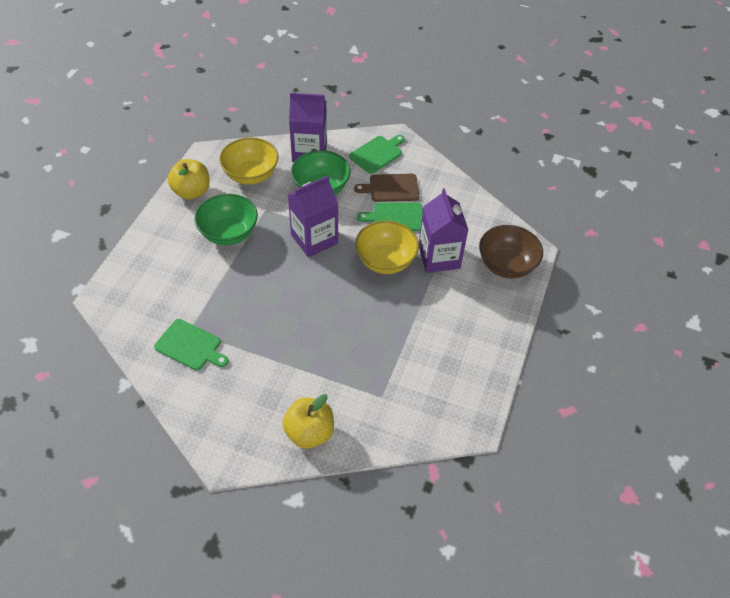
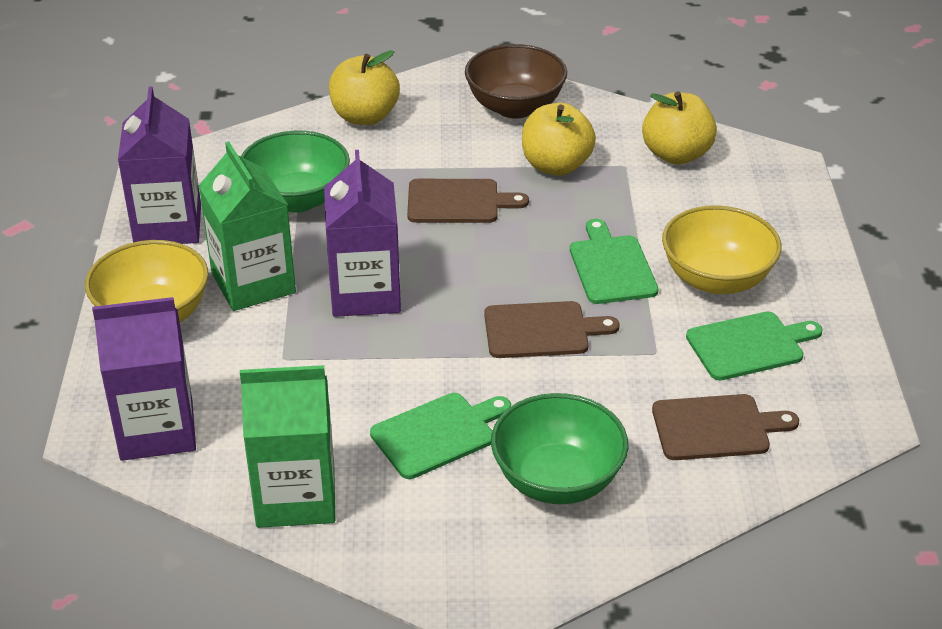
brown cutting board: [354,174,419,202] = 1 -> [407,179,529,223] [484,301,620,358] [652,394,799,460] = 3
green carton: none = 0 -> [199,142,296,311] [240,365,335,528] = 2
yellow apple: [167,159,210,200] [282,394,334,449] = 2 -> [329,50,400,125] [522,103,596,176] [642,91,717,164] = 3

